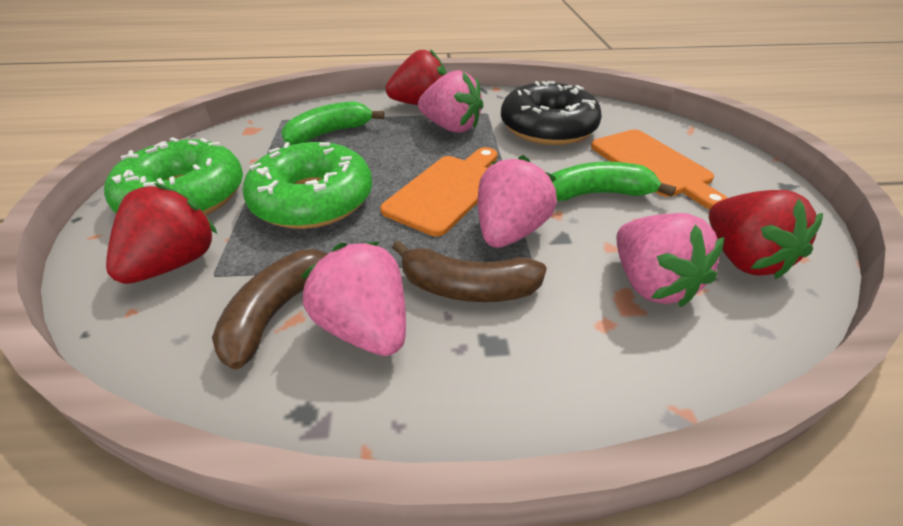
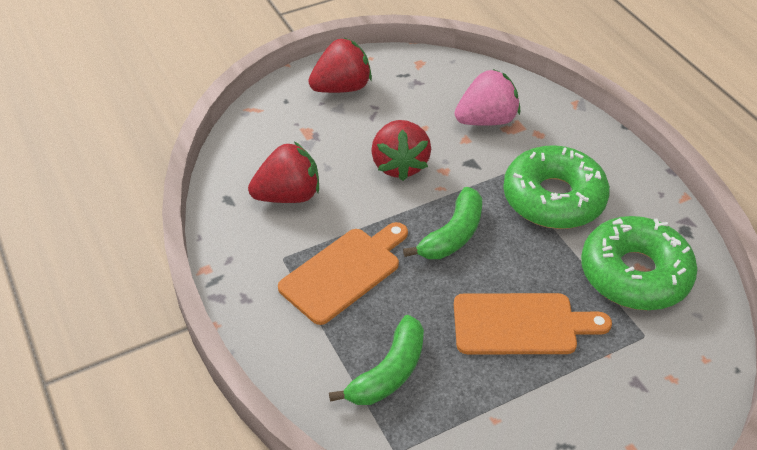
black donut: [501,81,602,145] = 1 -> none = 0
brown banana: [212,249,328,369] [392,241,547,302] = 2 -> none = 0
pink strawberry: [301,242,406,356] [418,70,484,133] [478,155,557,248] [616,213,724,307] = 4 -> [455,69,520,126] = 1

